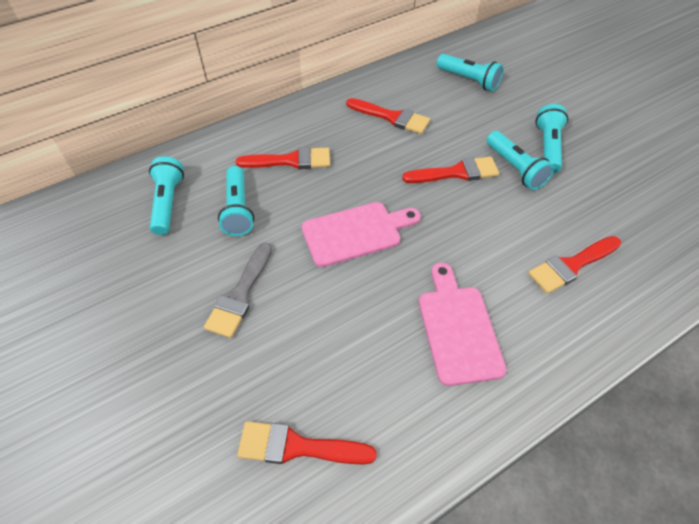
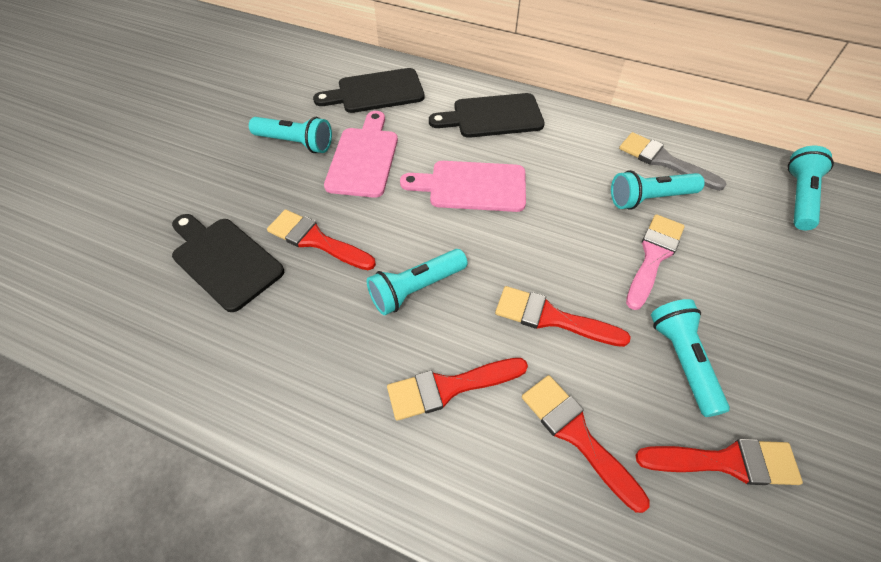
black cutting board: none = 0 -> [172,214,284,312] [313,68,425,113] [429,93,545,138] = 3
pink brush: none = 0 -> [626,214,685,310] = 1

